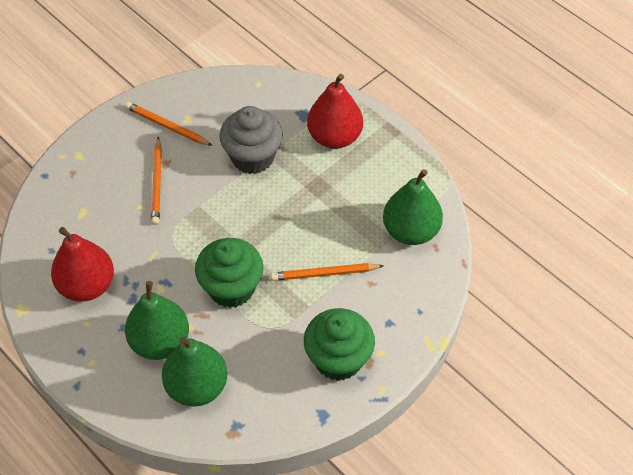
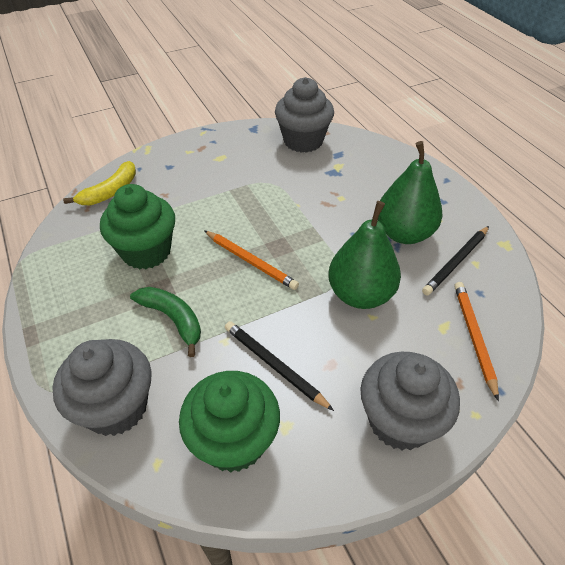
black pencil: none = 0 -> [225,321,334,411] [422,226,489,295] = 2
green banana: none = 0 -> [130,287,201,357] = 1
green pear: [125,281,189,360] [162,337,227,407] [383,169,443,245] = 3 -> [328,201,401,309] [378,141,443,244] = 2
grey cupcake: [220,106,283,174] = 1 -> [52,339,152,436] [275,77,334,153] [360,352,460,450] = 3
orange pencil: [125,102,213,146] [151,136,162,225] [271,263,384,281] = 3 -> [204,230,299,290] [454,282,499,401] = 2
red pear: [51,227,114,302] [307,74,363,149] = 2 -> none = 0
yellow banana: none = 0 -> [63,161,136,205] = 1

